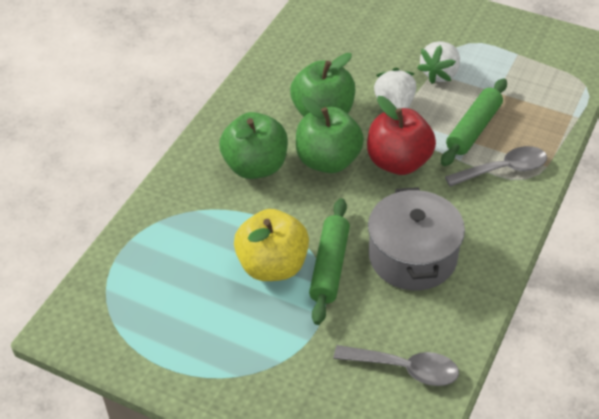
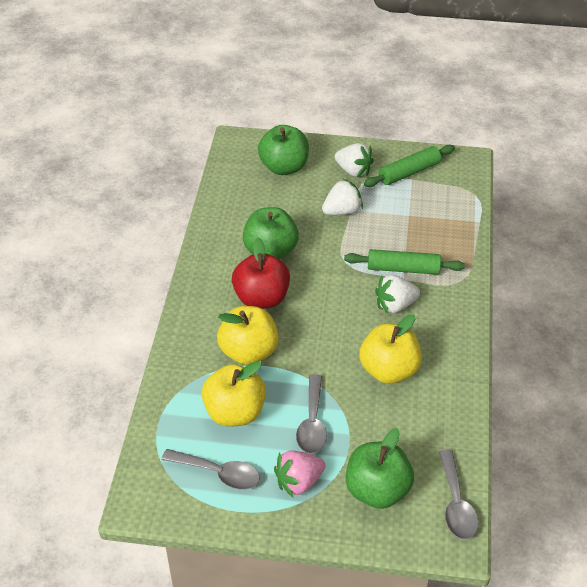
grey pot: [368,187,465,290] = 1 -> none = 0
grey spoon: [333,345,459,386] [445,146,547,187] = 2 -> [161,449,260,490] [296,374,327,454] [439,449,479,540] = 3
pink strawberry: none = 0 -> [274,450,325,498] = 1
white strawberry: [374,68,416,109] [417,41,460,84] = 2 -> [322,178,363,215] [335,143,374,177] [375,275,420,314] = 3
yellow apple: [234,209,309,281] = 1 -> [201,361,266,427] [217,306,279,365] [359,314,422,384] = 3

